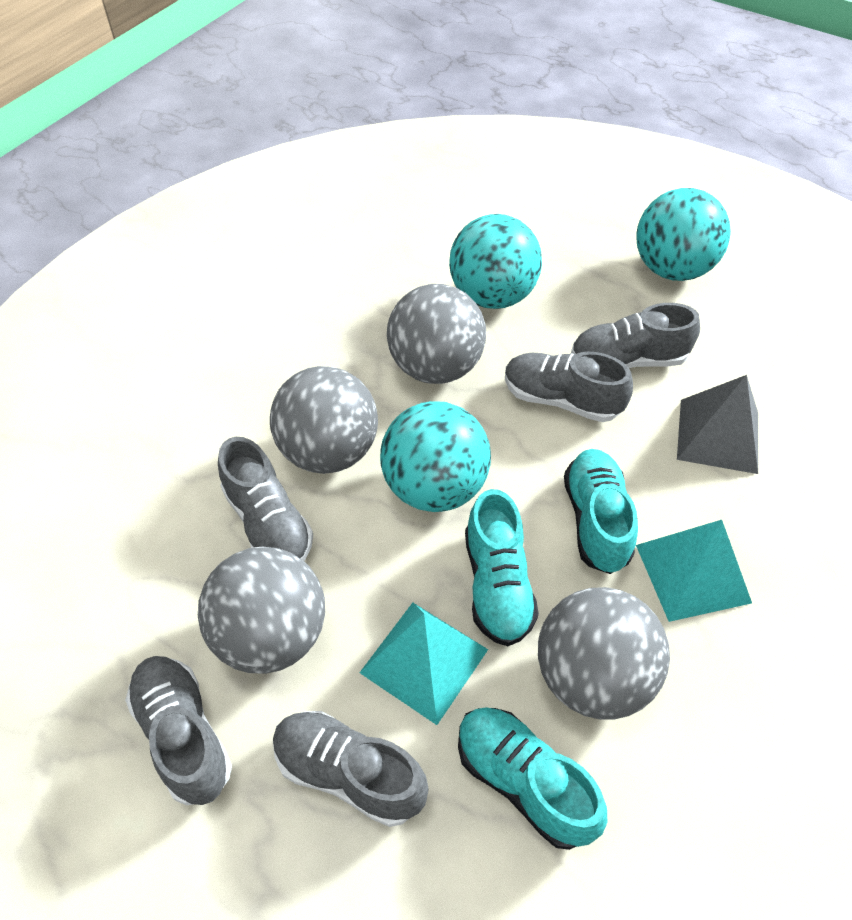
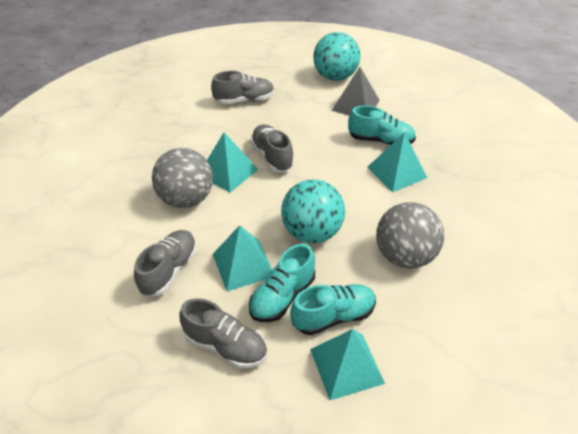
grey ball: [198,546,325,674] [270,366,378,474] [387,284,486,384] [538,587,670,719] = 4 -> [152,148,213,208] [376,202,444,269] = 2
grey shoe: [125,656,232,805] [218,437,313,561] [273,711,429,827] [505,352,633,422] [571,303,700,368] = 5 -> [134,230,197,296] [179,298,267,369] [211,71,274,104] [250,124,294,172] = 4
turquoise ball: [380,401,491,512] [449,214,542,309] [636,188,731,281] = 3 -> [281,180,345,243] [313,32,360,81] = 2
turquoise pyramid: [360,603,488,725] [636,520,752,622] = 2 -> [207,132,258,193] [213,225,272,291] [310,329,385,400] [368,132,427,193] = 4

